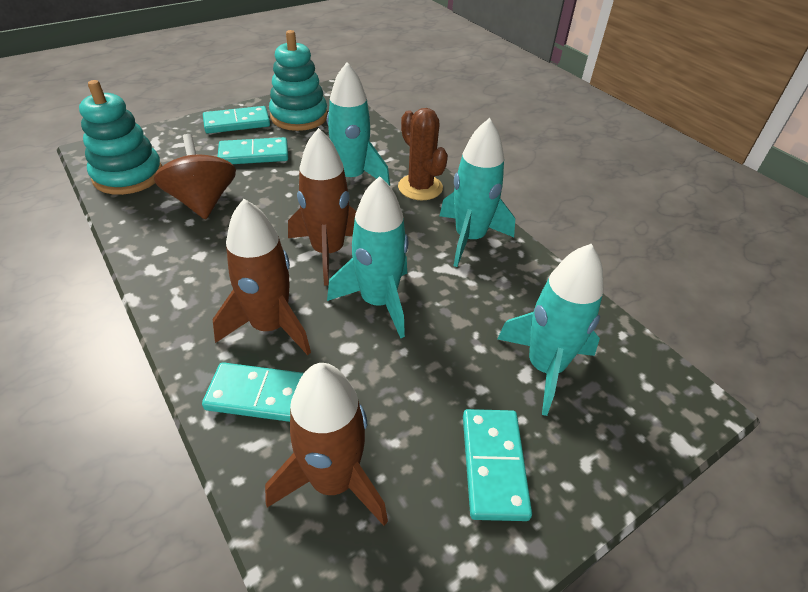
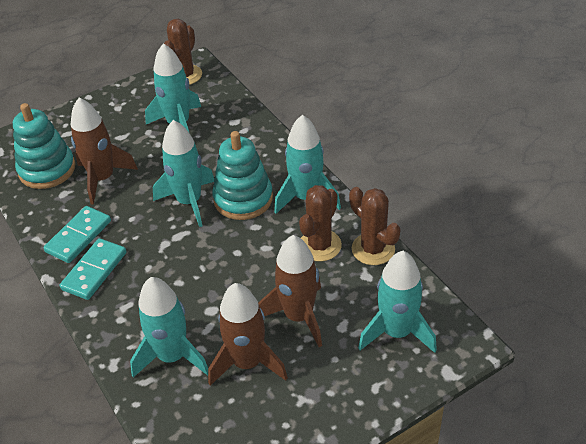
brown cactus: [398,108,448,200] = 1 -> [164,19,202,85] [299,185,342,262] [349,187,401,265] = 3
brown spinning top: [154,134,236,219] = 1 -> none = 0
turquoise domino: [202,362,304,422] [203,106,270,134] [218,137,288,164] [463,409,532,521] = 4 -> [43,206,111,263] [60,238,127,300] = 2
turquoise rocket: [327,62,390,186] [327,176,408,339] [440,118,515,267] [497,244,604,416] = 4 -> [130,277,208,377] [145,43,201,132] [153,120,214,227] [274,115,341,214] [358,251,437,353] = 5

